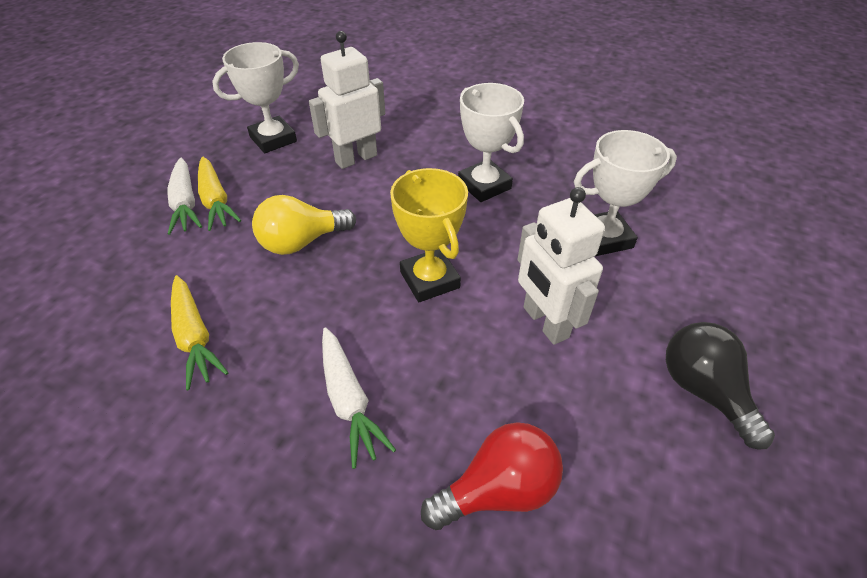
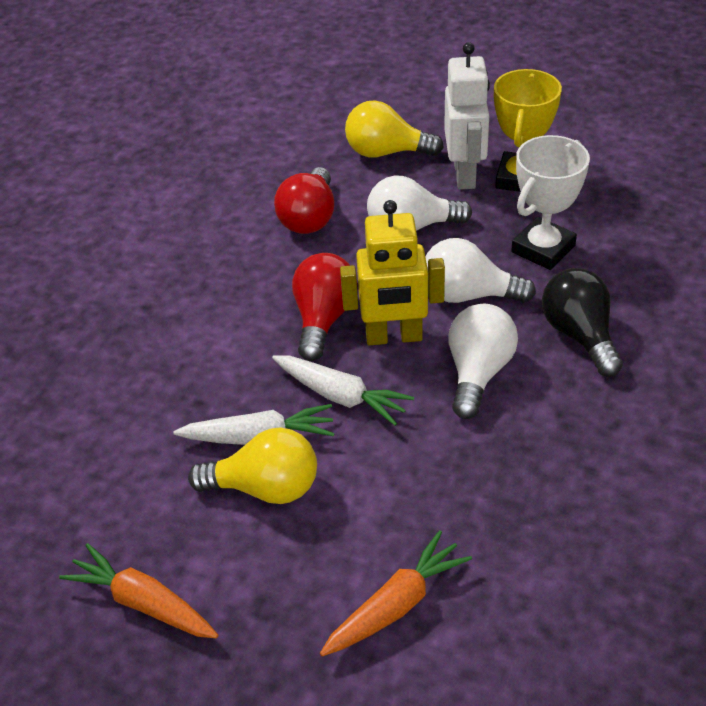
orange carrot: none = 0 -> [59,543,218,638] [320,530,472,656] = 2
red light bulb: [421,422,563,530] = 1 -> [274,167,334,234] [292,253,351,361] = 2
white light bulb: none = 0 -> [367,175,472,231] [426,238,536,303] [449,304,518,419] = 3
white robot: [309,31,385,169] [517,187,605,345] = 2 -> [444,42,490,190] = 1
white trophy: [212,42,299,153] [458,83,524,202] [574,130,677,256] = 3 -> [511,135,590,270] = 1
yellow carrot: [171,275,229,391] [198,157,241,231] = 2 -> none = 0
yellow light bulb: [252,195,356,255] = 1 -> [188,427,317,504] [345,100,444,158] = 2
yellow robot: none = 0 -> [340,200,445,345] = 1

